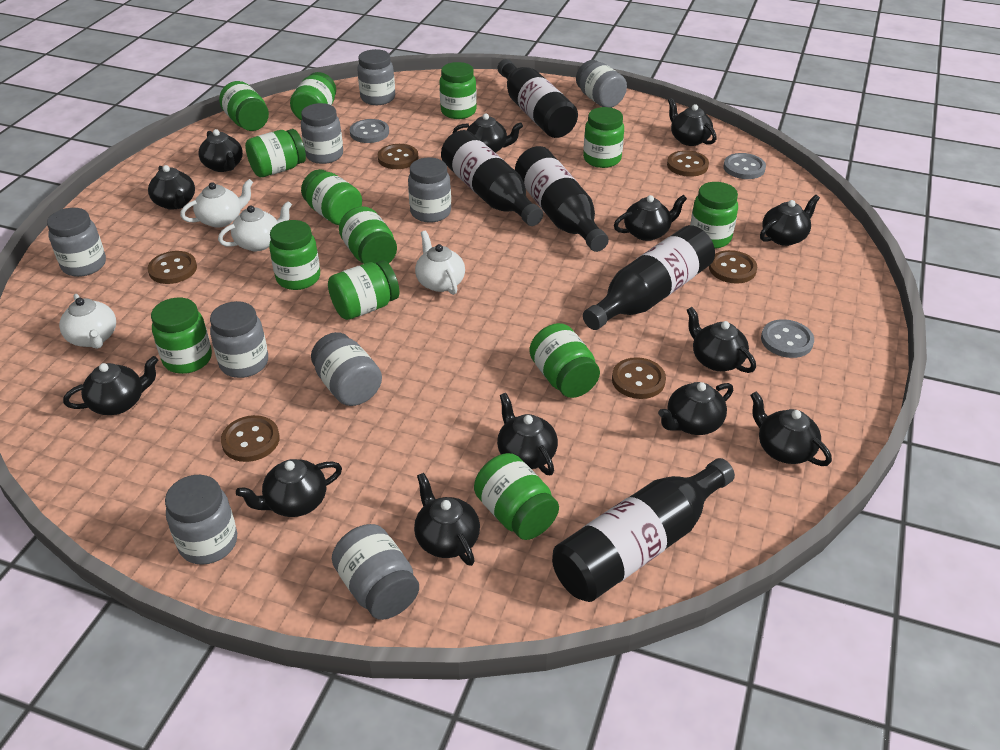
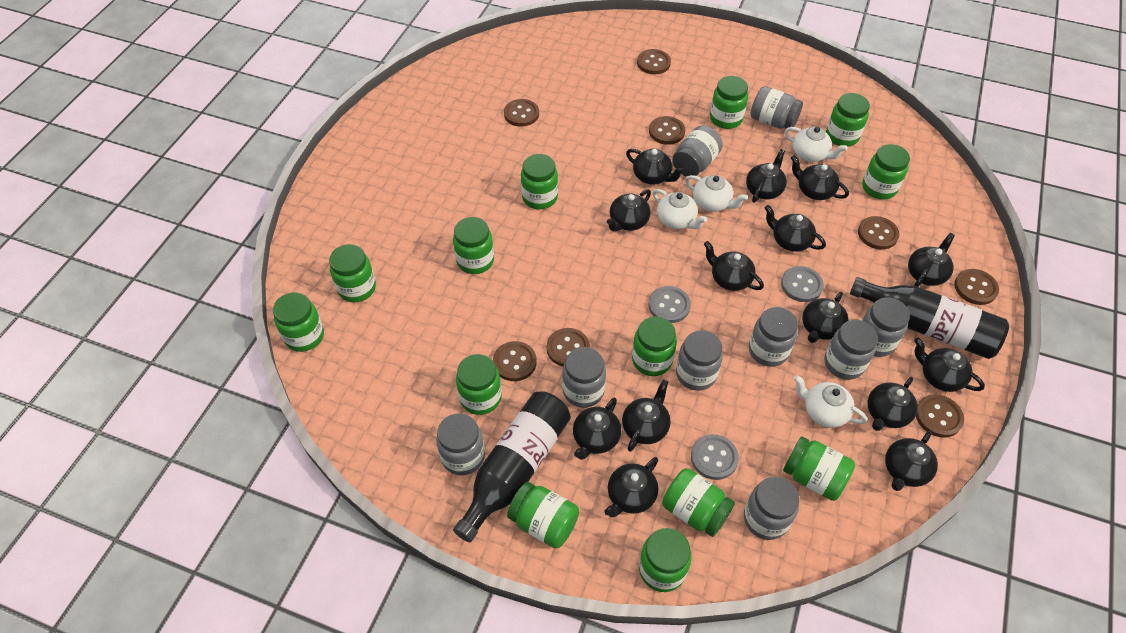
black bottle: [441,130,543,226] [498,59,578,138] [515,146,609,252] [552,458,735,602] [583,225,715,330] = 5 -> [453,391,571,542] [850,277,1009,359] = 2
black teapot: [63,356,158,415] [148,165,195,210] [199,129,243,172] [236,459,342,517] [414,473,480,566] [453,113,523,153] [497,393,558,475] [614,195,687,241] [658,382,733,435] [668,98,717,146] [687,307,756,373] [750,391,832,466] [760,195,820,246] = 13 -> [573,397,621,460] [605,457,658,517] [607,189,651,231] [622,380,671,452] [626,149,685,185] [704,241,764,291] [746,149,787,203] [765,205,826,252] [791,155,849,200] [802,292,849,343] [867,377,918,431] [885,431,938,491] [908,233,955,287] [914,338,985,392] = 14
brown button: [147,251,197,284] [221,415,280,462] [378,144,419,169] [612,357,666,399] [667,150,709,177] [709,250,757,284] = 6 -> [493,341,537,381] [504,99,539,127] [547,328,590,367] [637,49,671,74] [649,116,685,145] [858,216,899,250] [916,394,964,438] [954,269,999,305] = 8

